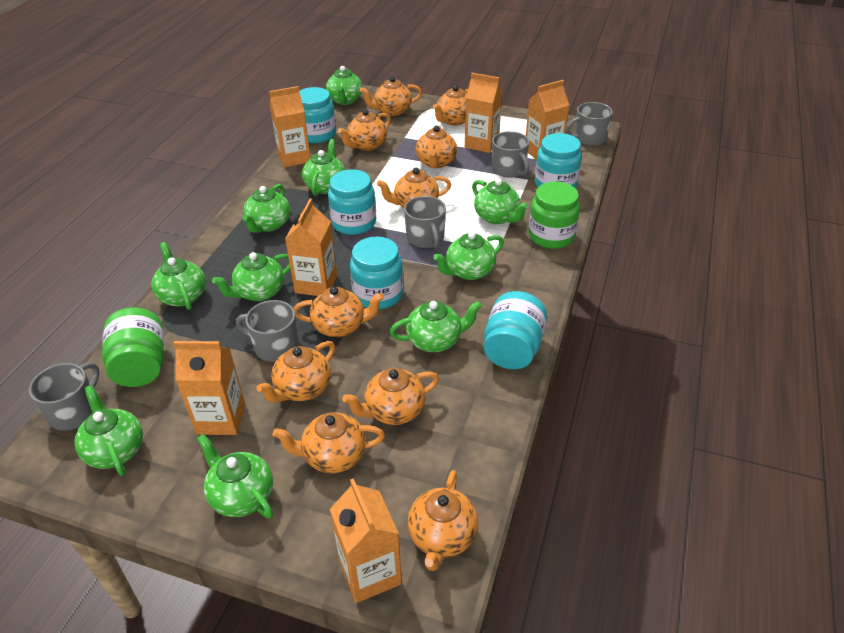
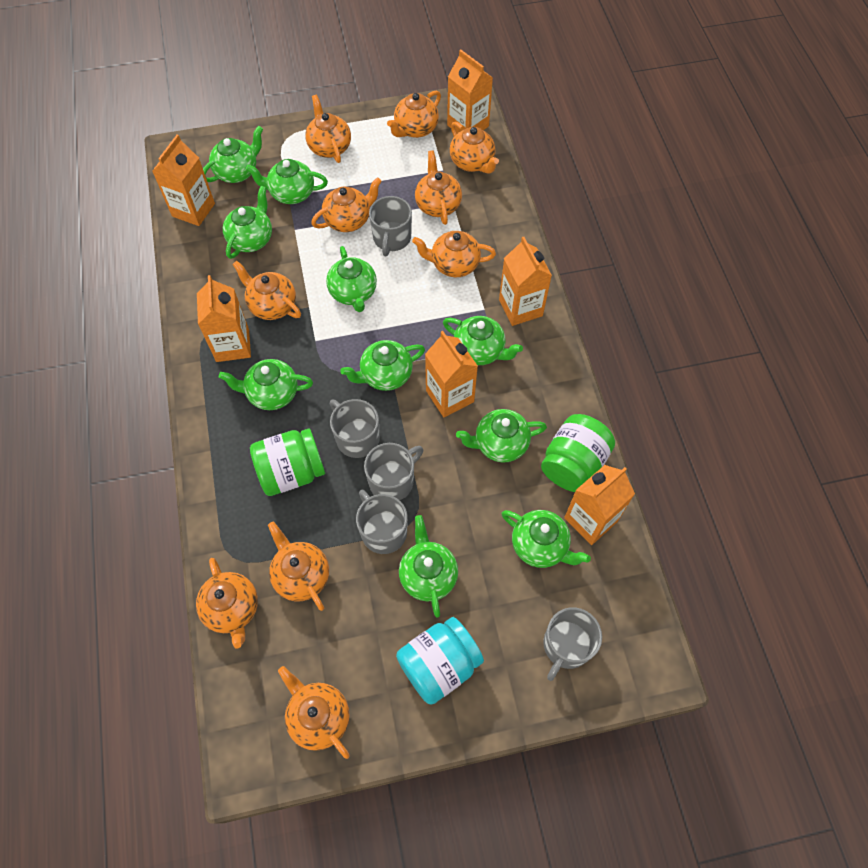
turquoise jar: [299,87,336,143] [328,169,376,235] [350,237,403,309] [484,291,547,369] [535,133,582,188] = 5 -> [396,617,484,705] = 1

